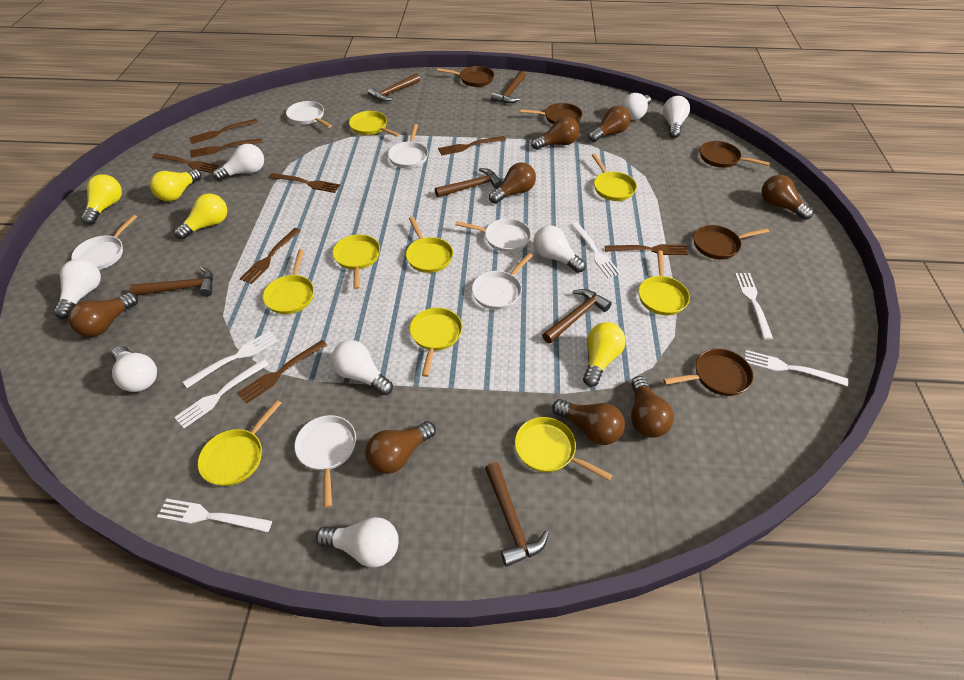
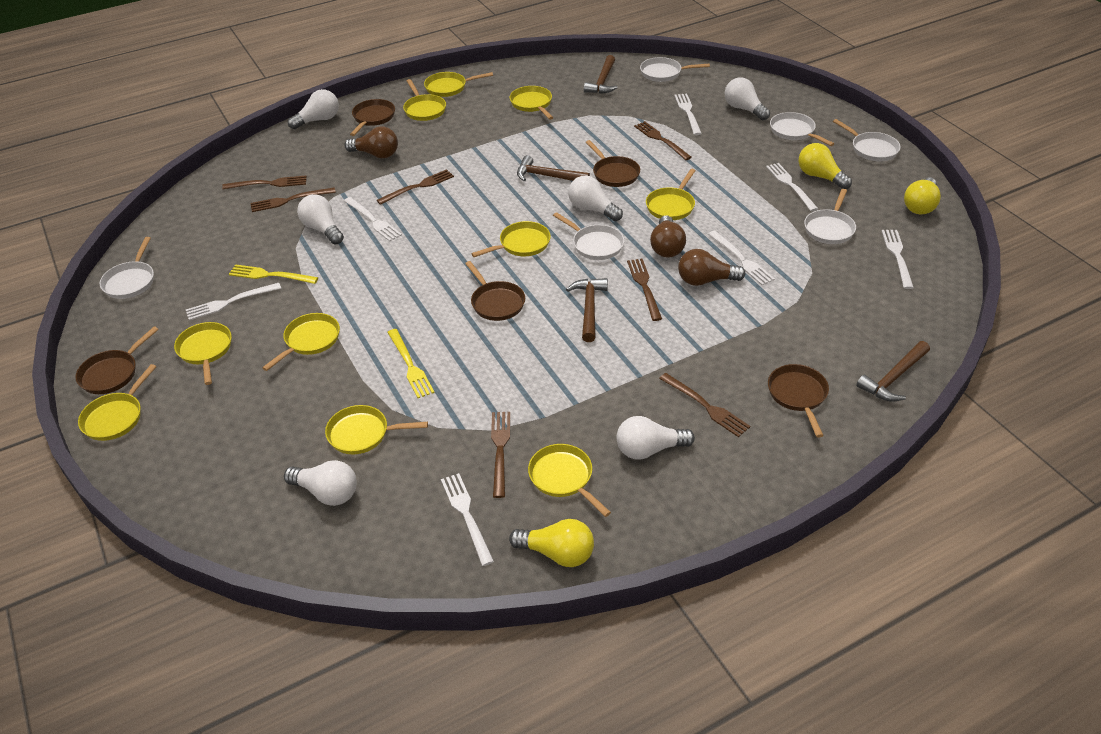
brown fork: [152,153,219,173] [189,119,258,144] [190,138,262,158] [237,340,327,404] [240,228,301,284] [269,173,340,193] [438,136,506,156] [605,244,688,255] = 8 -> [222,176,307,189] [250,187,336,212] [376,169,454,205] [491,412,510,498] [627,259,662,321] [634,121,692,160] [659,373,750,437] = 7
brown hammer: [130,267,213,297] [367,73,420,102] [435,168,502,198] [485,462,549,567] [491,71,526,103] [542,289,612,344] = 6 -> [517,155,590,181] [566,278,608,342] [584,55,618,94] [856,341,930,402] = 4
brown light bulb: [68,292,138,337] [365,421,436,474] [489,163,536,204] [531,117,579,150] [552,399,625,445] [588,105,631,142] [631,376,674,438] [761,175,813,220] = 8 -> [344,127,398,158] [650,215,686,258] [678,249,745,286] = 3
white fork: [157,499,272,532] [174,359,269,428] [183,331,278,388] [570,222,621,278] [735,273,773,340] [745,350,848,386] = 6 -> [186,283,281,320] [344,197,402,241] [441,473,494,566] [674,94,702,135] [708,231,775,285] [766,163,818,211] [881,230,914,289] = 7
white light bulb: [54,259,101,319] [112,346,157,392] [213,144,264,181] [316,517,399,567] [331,340,393,395] [533,225,586,273] [621,93,651,120] [663,96,690,138] = 8 -> [284,460,357,506] [288,89,339,129] [297,194,344,244] [568,176,623,221] [616,416,695,460] [725,77,770,120] = 6
yellow fork: none = 0 -> [229,264,318,284] [387,329,435,398] = 2
yellow light bulb: [81,174,122,225] [150,169,202,201] [174,193,227,239] [583,322,626,387] = 4 -> [509,519,594,567] [798,143,852,189] [904,177,941,214] = 3
yellow pan: [198,400,281,486] [263,249,314,314] [333,234,380,289] [349,111,400,137] [406,217,453,273] [410,308,462,377] [515,417,612,481] [592,154,637,201] [638,250,690,315] = 9 -> [78,364,156,441] [174,322,232,385] [262,313,340,371] [325,405,428,454] [403,79,446,121] [424,72,493,97] [471,221,551,257] [510,86,554,120] [528,444,611,517] [646,169,696,220] = 10

